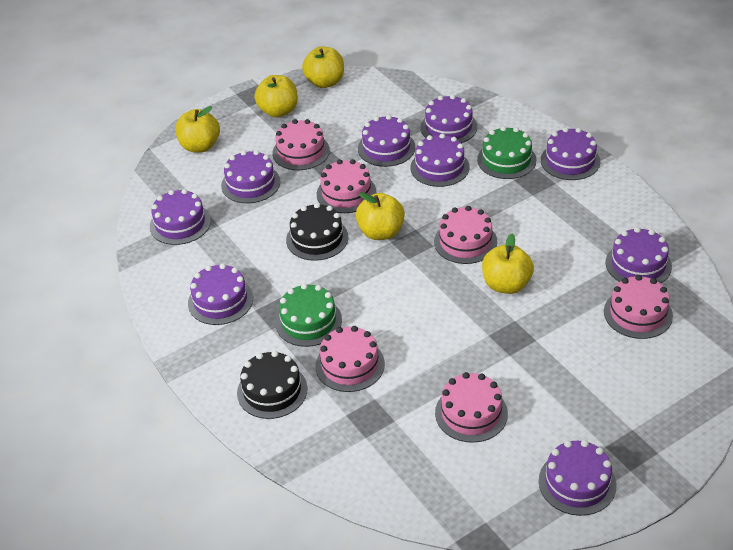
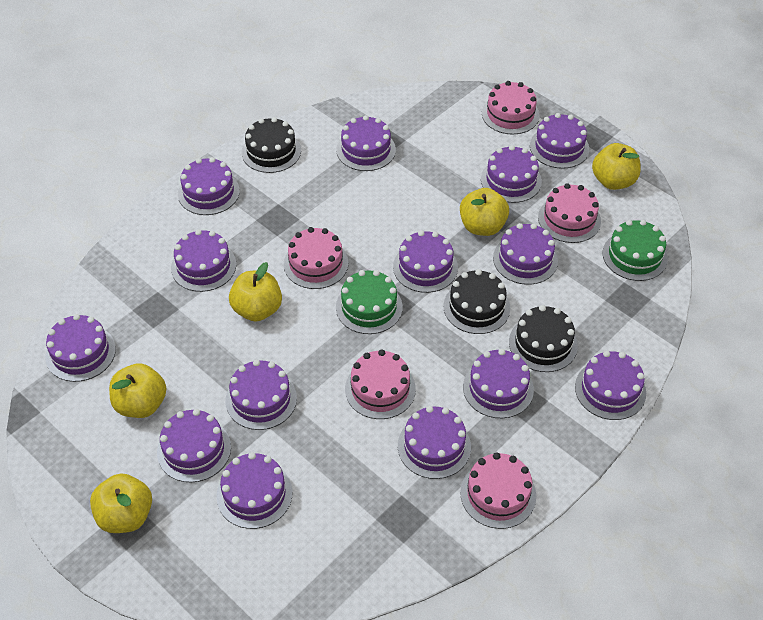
black cake: [237,351,307,419] [286,203,348,261] = 2 -> [242,117,301,173] [443,269,510,334] [509,305,578,372] = 3
pink cake: [272,119,330,170] [315,326,385,392] [317,159,376,213] [434,206,497,264] [435,372,508,443] [604,275,673,339] = 6 -> [283,227,348,289] [345,349,416,419] [460,452,536,529] [482,81,540,135] [538,183,601,243] = 5
purple cake: [150,189,211,245] [188,264,253,325] [221,150,280,203] [358,115,415,167] [410,133,469,187] [420,95,477,143] [539,440,616,516] [541,127,600,180] [606,227,672,283] = 9 -> [45,314,116,382] [157,409,231,482] [171,229,236,292] [178,157,240,215] [216,452,293,529] [225,360,297,430] [336,115,396,171] [393,230,458,293] [398,406,471,479] [463,349,534,418] [481,145,542,203] [493,223,558,285] [530,113,589,169] [575,351,646,420] = 14

